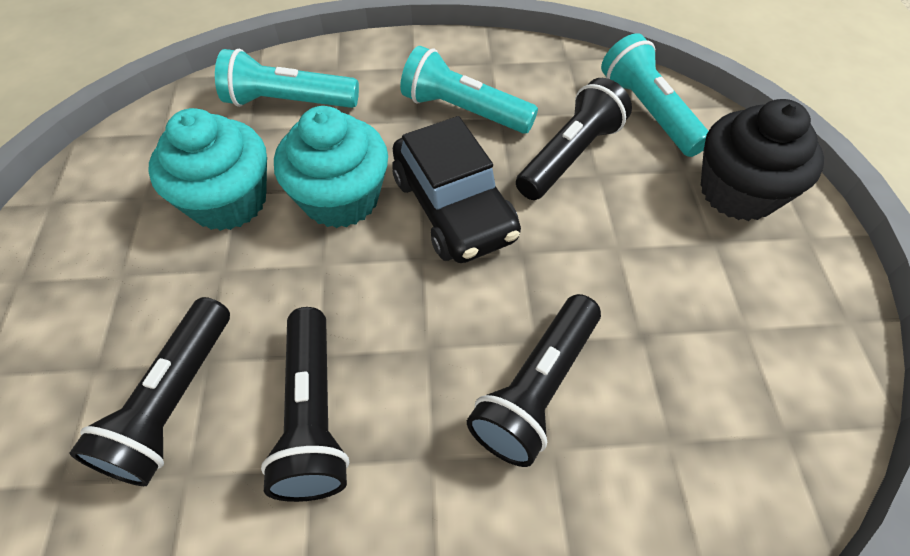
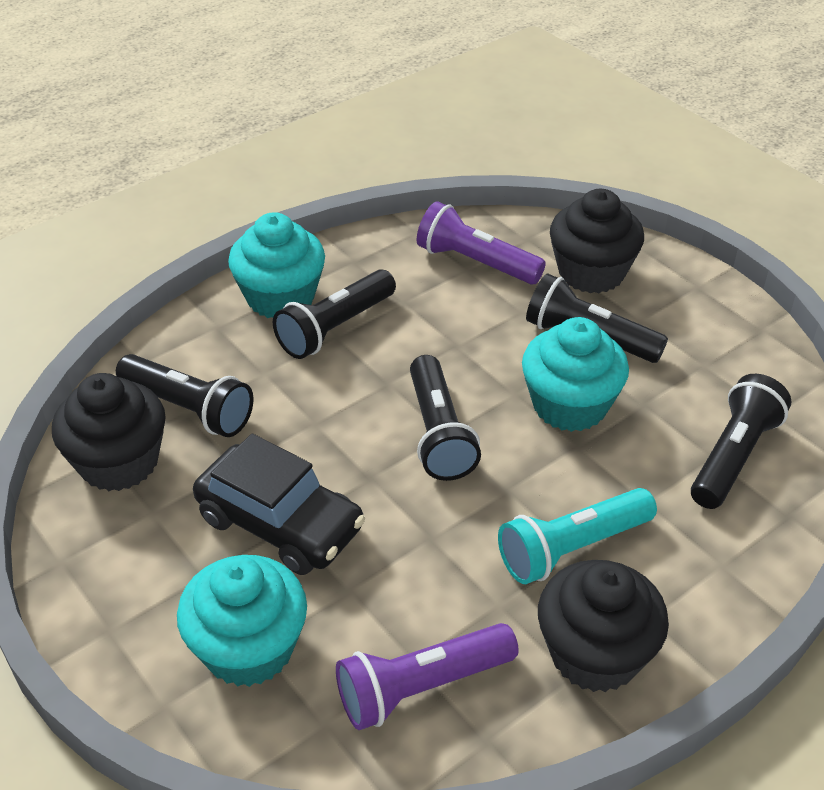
black cupcake: [701,99,824,221] = 1 -> [52,373,166,491] [538,560,669,692] [550,189,644,293] = 3
black flashlight: [69,297,230,486] [261,307,349,502] [467,294,601,467] [516,78,632,200] = 4 -> [116,354,253,437] [273,269,396,359] [410,355,481,481] [526,273,668,363] [691,374,792,509] = 5
purple flashlight: none = 0 -> [336,623,519,730] [417,201,546,284] = 2
turquoise cupcake: [148,108,267,231] [274,106,388,228] = 2 -> [177,555,307,687] [228,212,325,318] [522,317,629,432] = 3
turquoise flashlight: [215,48,359,108] [400,46,538,134] [601,33,708,157] = 3 -> [498,488,657,584] = 1

